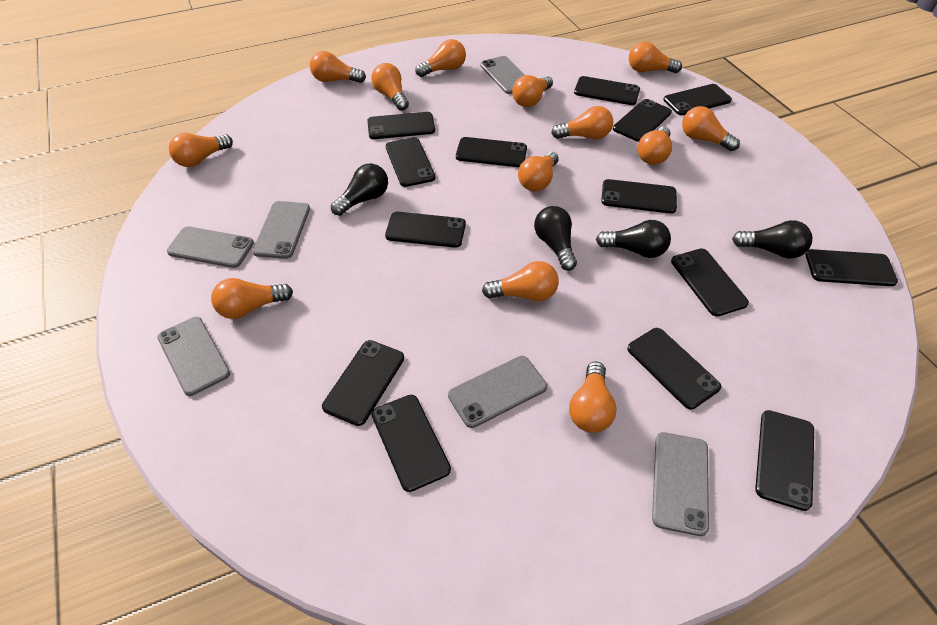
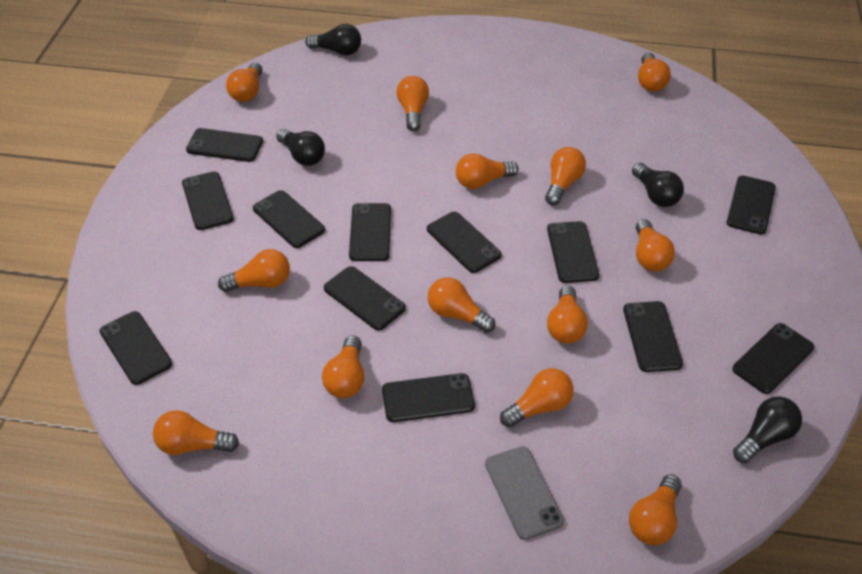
black phone: [322,340,404,426] [367,112,435,139] [372,395,451,492] [385,212,466,248] [386,137,435,187] [456,137,527,167] [574,76,640,105] [601,179,677,214] [613,99,672,142] [627,328,721,409] [663,84,732,115] [671,248,749,317] [755,410,814,511] [806,249,898,286] = 14 -> [100,311,172,385] [182,172,234,230] [186,128,263,162] [253,190,325,248] [324,266,406,331] [349,203,391,261] [382,373,475,422] [427,212,502,273] [547,221,599,283] [623,301,683,372] [727,176,776,235] [732,323,814,394] = 12
grey phone: [157,317,230,396] [167,226,254,268] [253,201,310,259] [448,356,547,428] [480,56,525,94] [652,432,709,536] = 6 -> [485,446,564,540] = 1

